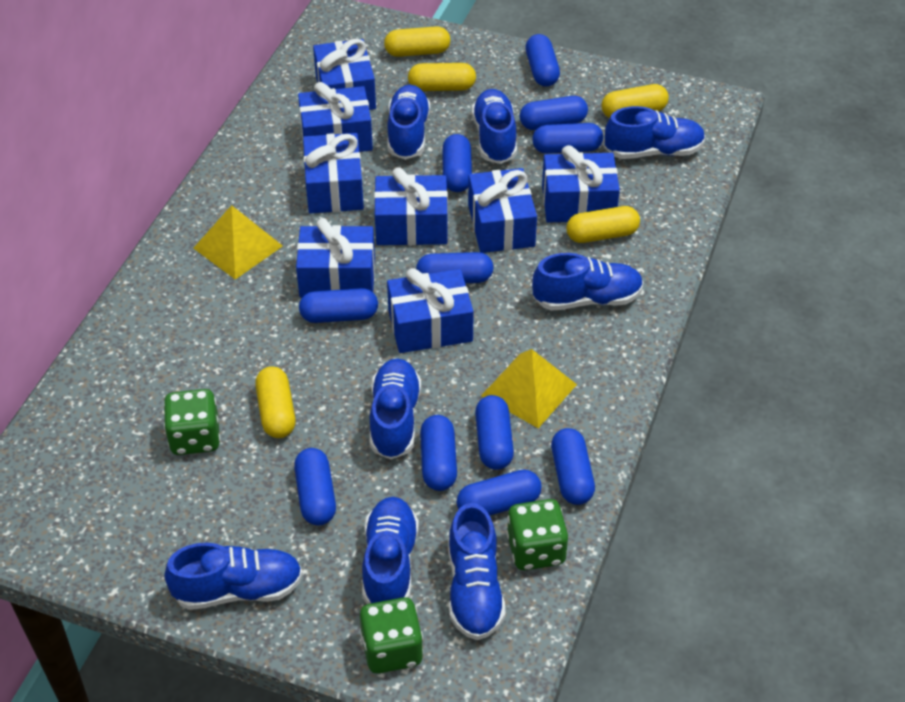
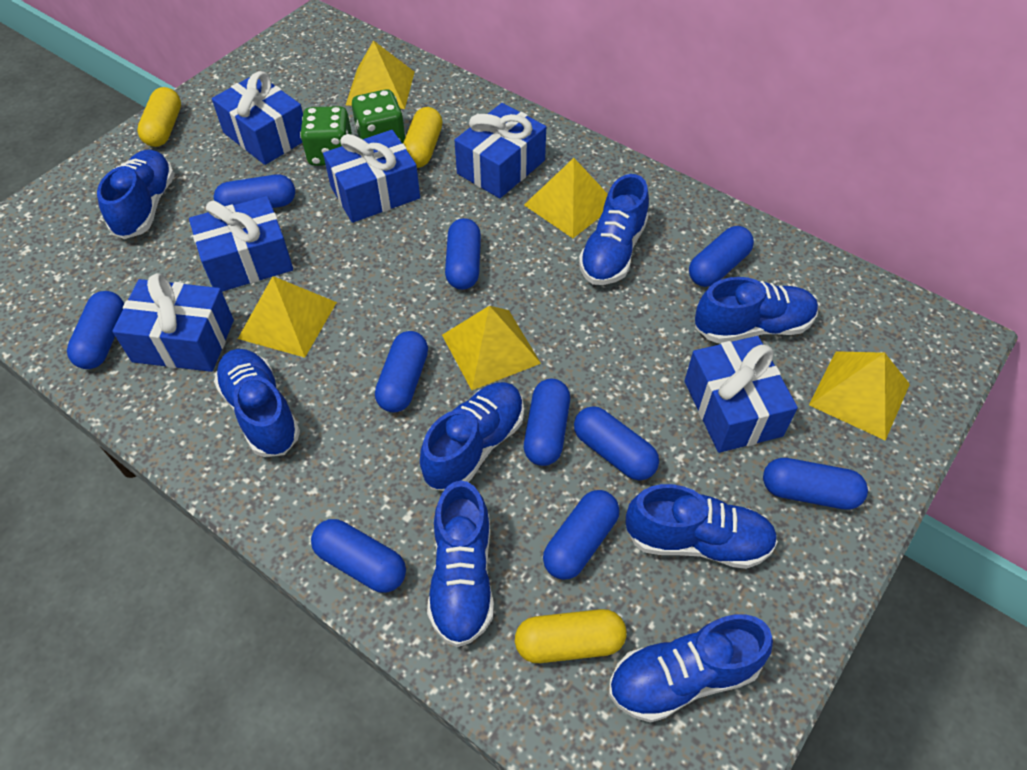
blue capsule: [294,448,336,526] [299,288,378,323] [416,252,493,283] [420,415,457,491] [442,134,472,192] [457,469,542,516] [475,395,514,470] [520,96,588,130] [526,34,560,87] [532,123,603,154] [551,428,595,505] = 11 -> [67,291,124,369] [214,174,295,208] [311,519,406,593] [375,331,428,413] [445,218,481,290] [524,379,570,466] [543,490,619,580] [574,406,659,480] [689,226,754,287] [763,458,868,510] = 10
blue gift: [296,218,375,298] [298,82,373,152] [303,133,364,213] [313,39,376,110] [374,167,448,245] [387,268,474,353] [468,168,537,253] [542,145,620,222] = 8 -> [112,273,234,372] [189,196,293,292] [212,71,303,165] [323,130,420,223] [454,103,546,198] [685,336,798,453] = 6
green dice: [163,389,220,455] [360,597,423,673] [506,499,568,570] = 3 -> [300,106,353,166] [352,89,406,143] = 2
yellow capsule: [255,366,296,438] [384,26,450,57] [408,63,476,91] [566,206,640,243] [601,84,669,118] = 5 -> [137,87,181,147] [403,107,443,168] [515,609,627,663] = 3
yellow pyramid: [193,205,283,280] [481,349,577,428] = 2 -> [238,276,337,358] [346,40,415,109] [442,306,541,390] [524,158,608,238] [809,351,910,441] = 5

